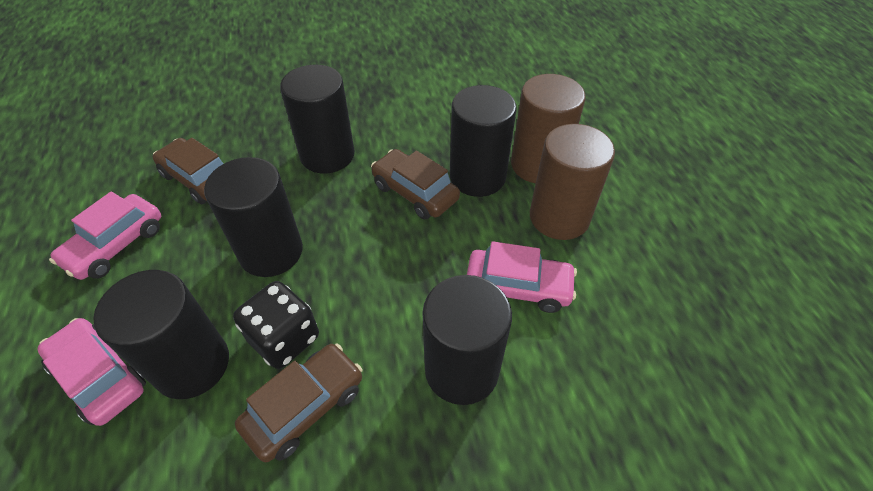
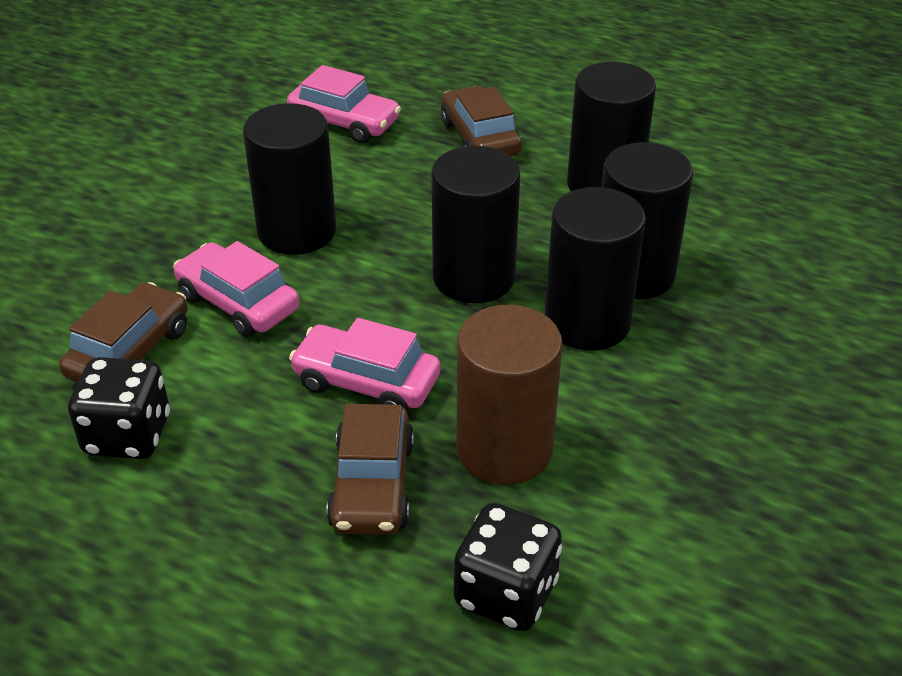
black dice: [233,281,319,369] = 1 -> [68,357,170,459] [454,503,562,632] = 2
brown cylinder: [511,74,586,183] [530,124,615,240] = 2 -> [457,305,563,485] = 1

